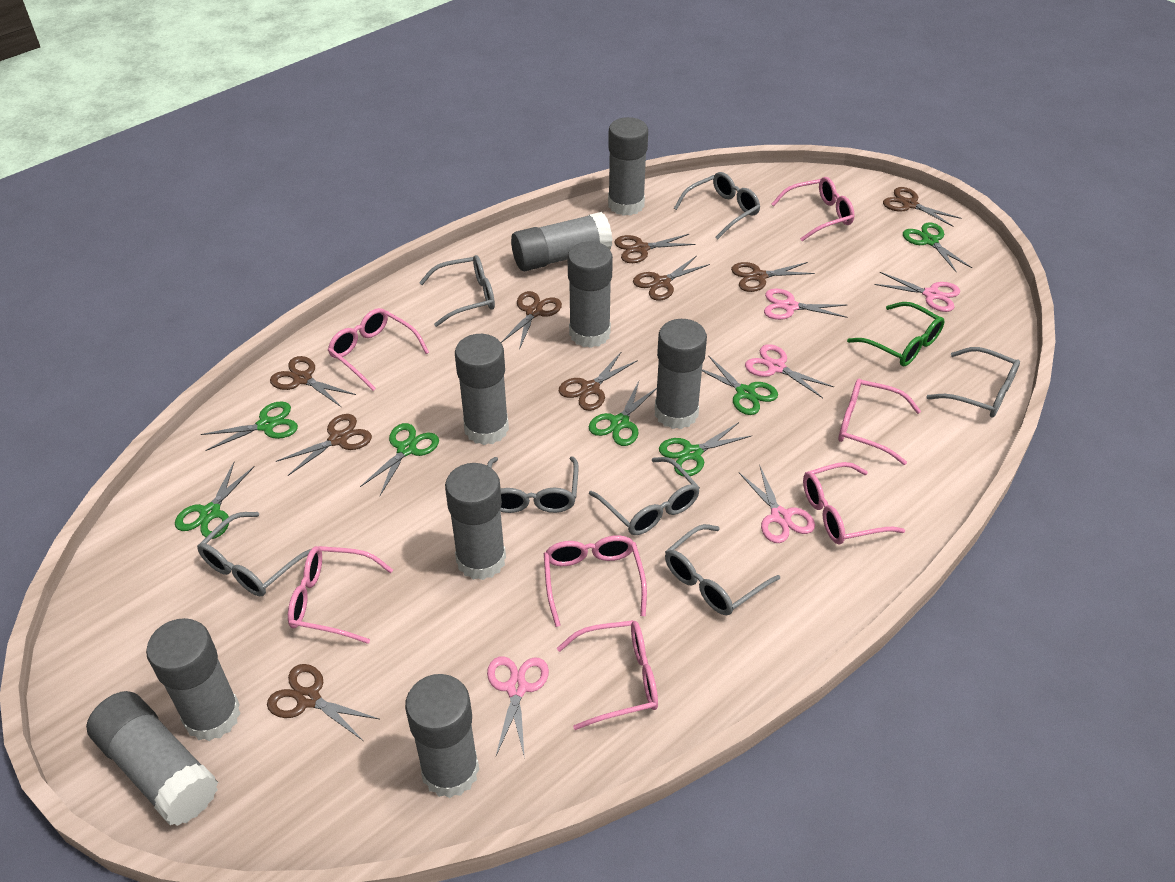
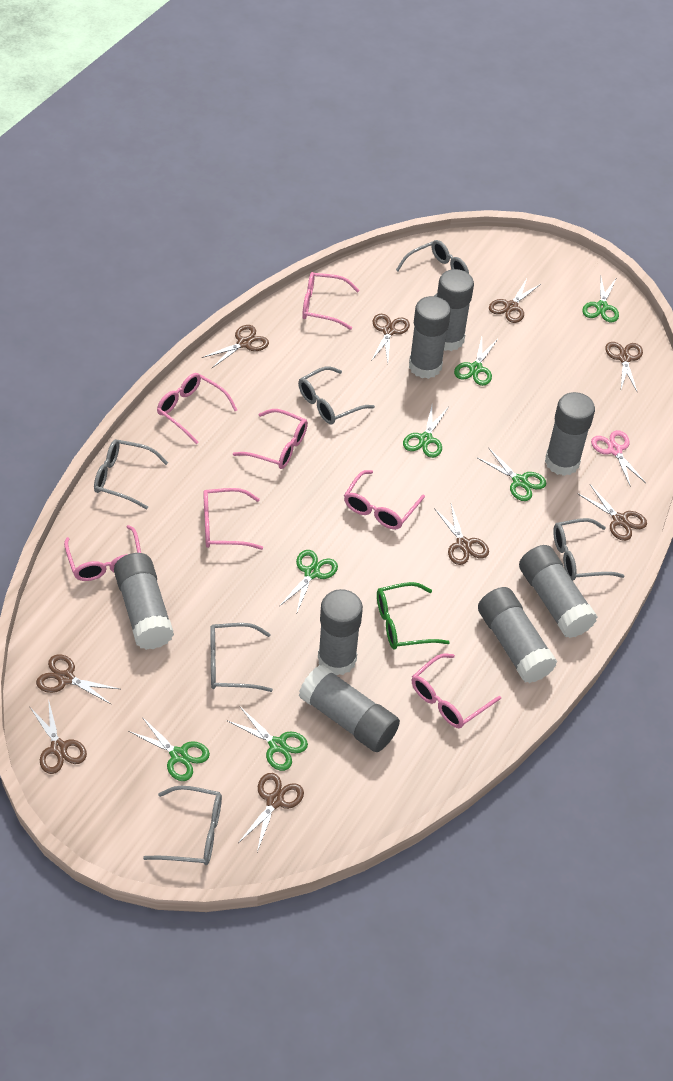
grey glasses: [197,512,311,596] [419,255,495,327] [487,456,578,513] [589,457,700,535] [665,524,780,615] [674,172,760,239] [926,347,1020,418] = 7 -> [94,439,168,509] [143,786,222,865] [210,623,273,692] [298,366,375,424] [396,240,469,297] [553,518,624,581] = 6
grey glue stick: [86,691,218,826] [146,618,241,741] [405,674,479,798] [445,463,506,580] [455,334,509,445] [511,212,613,271] [568,241,613,348] [608,117,648,216] [655,319,707,429] = 9 -> [114,553,174,650] [299,665,400,752] [318,589,363,675] [409,296,451,379] [437,269,474,351] [478,587,557,683] [519,545,597,638] [545,392,595,476] = 8
pink scissors: [487,656,549,759] [739,464,815,543] [745,344,834,398] [764,289,848,320] [874,272,960,312] = 5 -> [591,430,646,487] = 1

